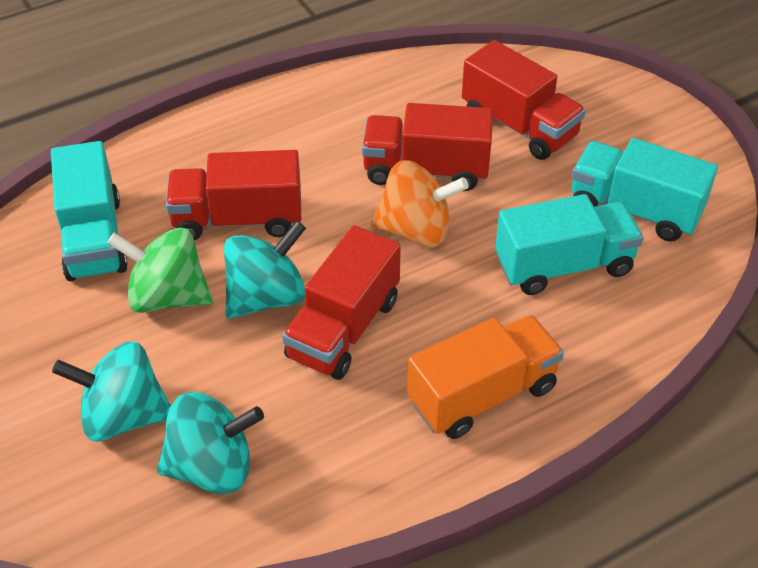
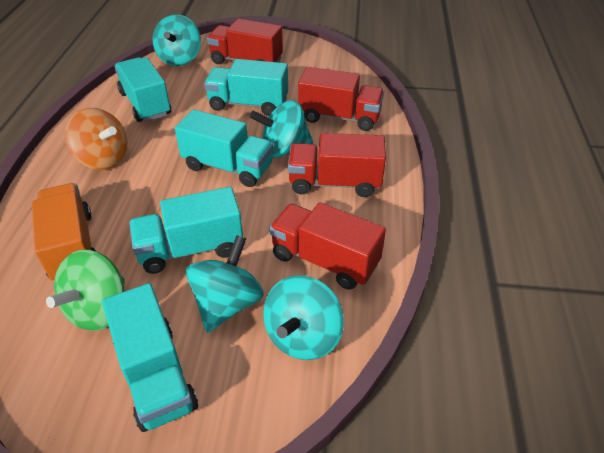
turquoise spinning top: [52,341,171,442] [157,392,264,494] [224,220,306,319] = 3 -> [152,14,201,66] [186,235,264,333] [250,100,313,158] [263,275,344,360] = 4
turquoise truck: [51,141,128,281] [495,194,643,295] [572,138,718,242] = 3 -> [102,283,198,432] [114,57,171,122] [129,187,243,274] [175,109,273,187] [204,59,288,116] = 5

